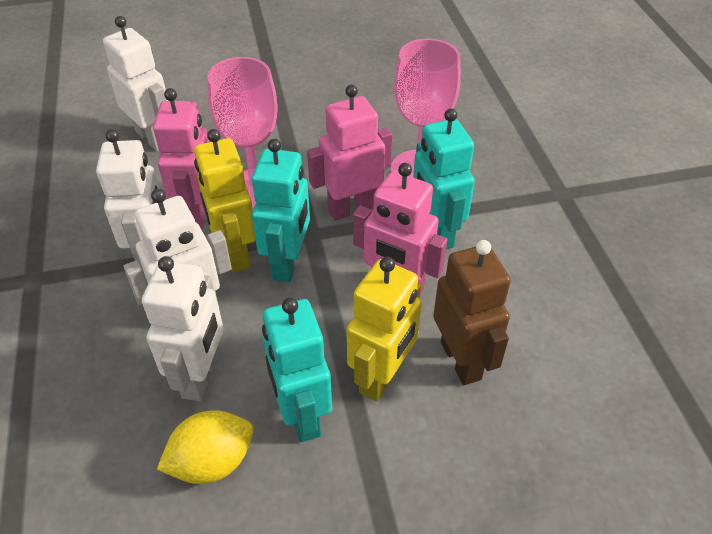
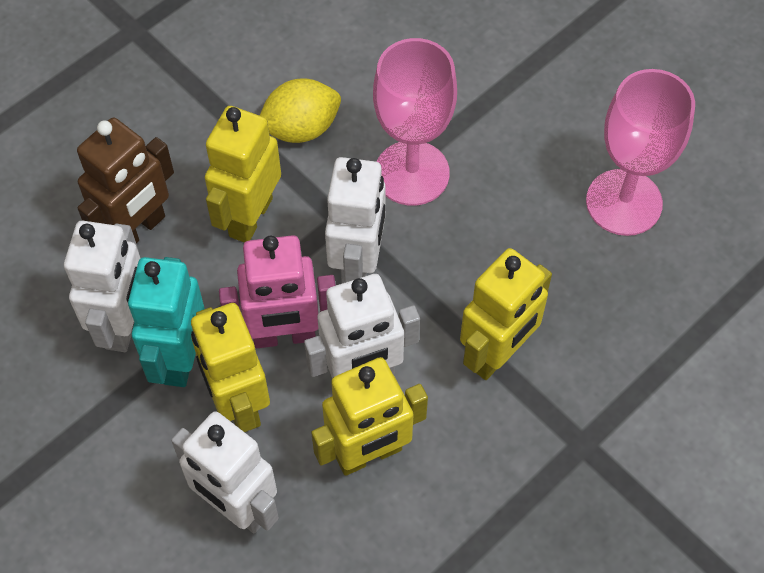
pink robot: [153,88,209,229] [307,85,392,221] [353,163,447,295] = 3 -> [219,235,336,348] = 1
turquoise robot: [252,139,310,282] [262,298,332,442] [413,109,475,249] = 3 -> [128,257,205,387] = 1
yellow robot: [194,129,256,272] [347,257,422,401] = 2 -> [191,303,270,432] [205,106,281,243] [311,357,428,476] [460,248,552,380] = 4

